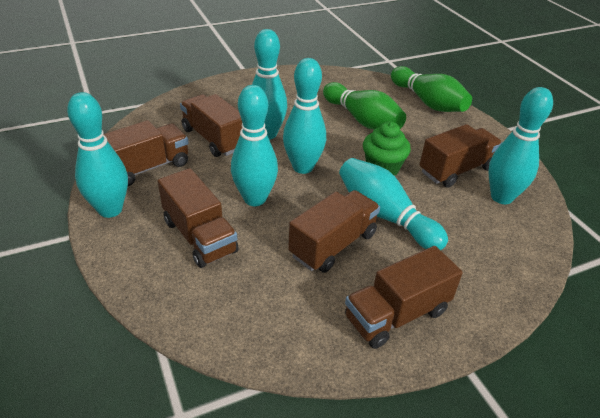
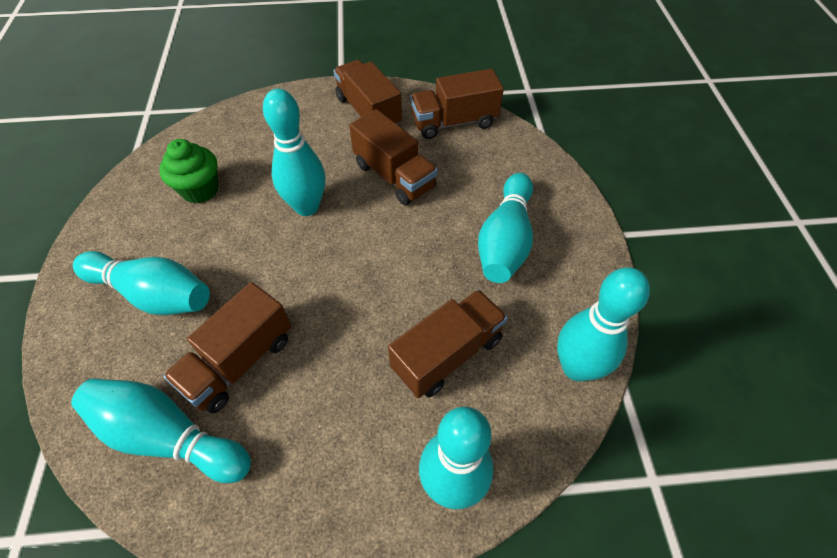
brown truck: [103,120,189,186] [158,168,239,268] [180,94,242,157] [288,190,380,273] [345,246,463,349] [420,124,503,188] = 6 -> [163,282,291,413] [333,60,402,125] [349,109,438,206] [388,289,508,398] [410,69,504,139] = 5
green bowling pin: [323,82,406,130] [391,66,472,112] = 2 -> none = 0

